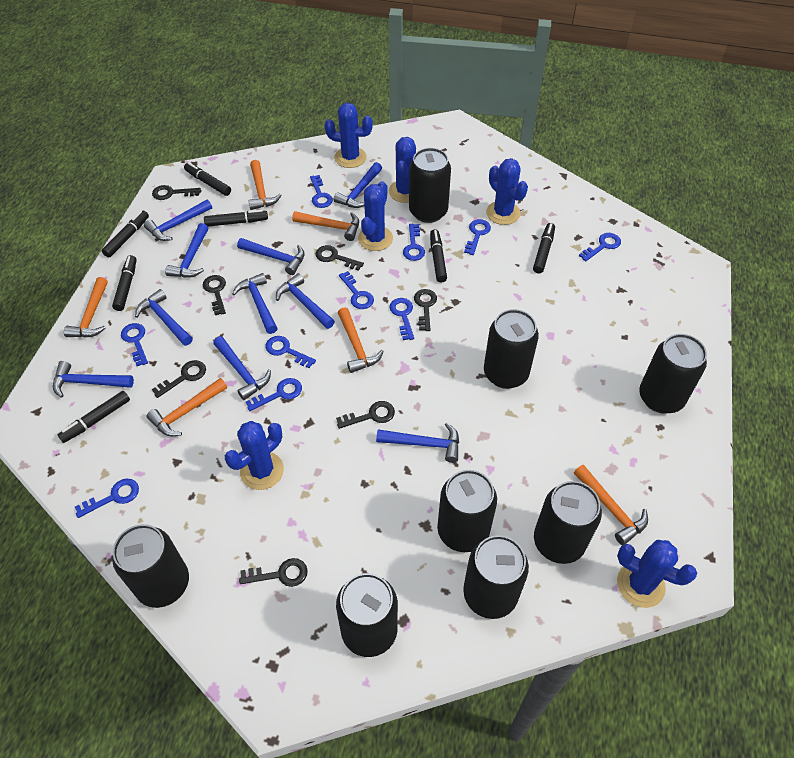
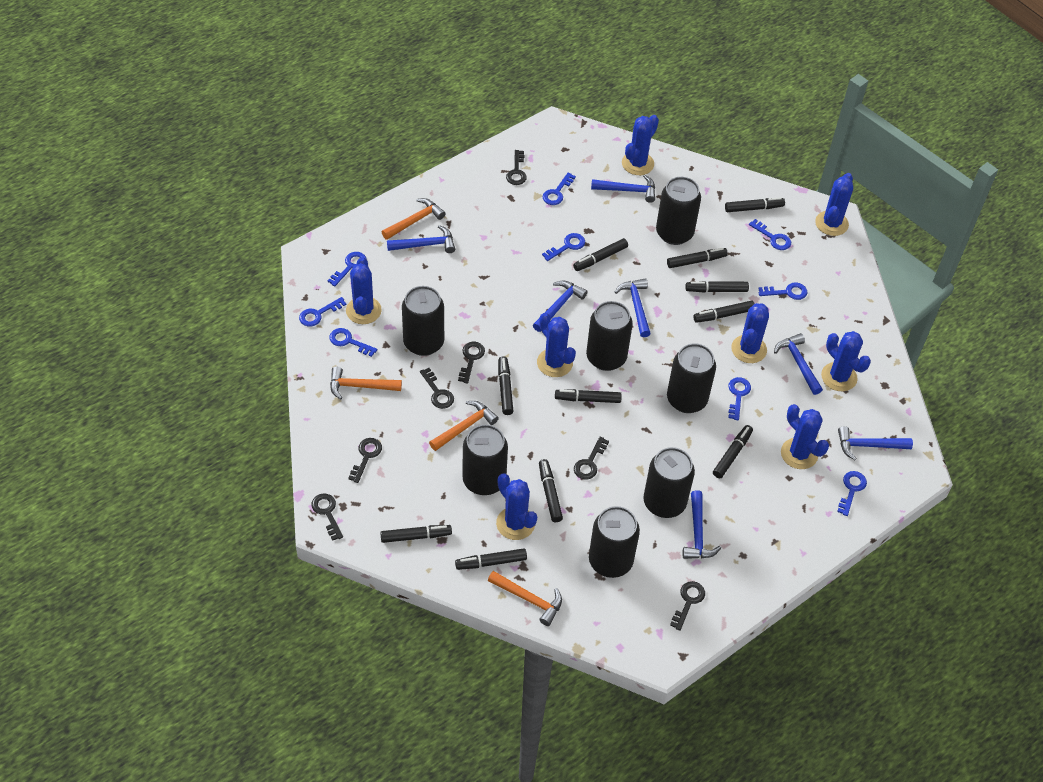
black can: [112,524,189,608] [336,573,398,657] [409,148,451,223] [437,470,497,552] [463,535,529,619] [484,309,539,389] [534,481,602,564] [639,334,707,414] = 8 -> [402,286,444,356] [462,424,508,495] [586,301,633,371] [589,506,640,578] [643,447,695,518] [656,177,701,245] [667,343,716,413] = 7
black marker: [58,391,130,443] [102,210,149,257] [112,255,136,311] [184,162,231,196] [204,210,268,227] [430,229,447,282] [533,223,555,273] = 7 -> [380,525,452,543] [455,548,527,570] [498,356,513,415] [539,459,563,522] [555,389,622,403] [573,238,628,271] [667,248,728,268] [685,281,749,293] [693,300,755,323] [713,425,753,478] [725,197,785,212] = 11
blue cactus: [225,421,284,490] [325,103,373,168] [358,181,393,251] [389,137,416,203] [486,158,528,225] [617,540,697,608] = 6 -> [346,257,382,324] [496,473,537,540] [537,313,576,377] [622,115,659,175] [731,303,769,363] [781,404,829,469] [815,173,853,236] [821,331,871,391] = 8
blue hammer: [53,361,134,398] [135,289,193,346] [144,199,212,241] [165,223,208,278] [213,337,271,400] [232,273,278,334] [237,238,305,275] [276,273,335,329] [334,162,382,208] [376,423,459,463] = 10 -> [387,225,455,253] [533,281,588,332] [591,175,655,203] [615,278,651,337] [682,490,721,559] [774,333,823,395] [838,426,913,460] = 7
blue key: [75,479,139,518] [121,323,148,366] [246,378,302,411] [265,336,316,368] [310,175,333,208] [339,271,374,309] [389,298,414,340] [403,224,425,261] [464,219,491,255] [579,233,621,261] = 10 -> [299,297,347,327] [328,252,367,287] [329,328,377,357] [542,233,585,261] [543,172,576,205] [728,377,751,420] [749,219,791,250] [758,282,807,300] [837,471,867,516] = 9
orange hammer: [64,277,108,338] [147,378,227,436] [248,160,282,210] [292,211,359,241] [338,307,384,373] [574,465,648,545] = 6 -> [330,366,402,400] [382,198,446,240] [429,401,499,451] [488,571,562,626] = 4

